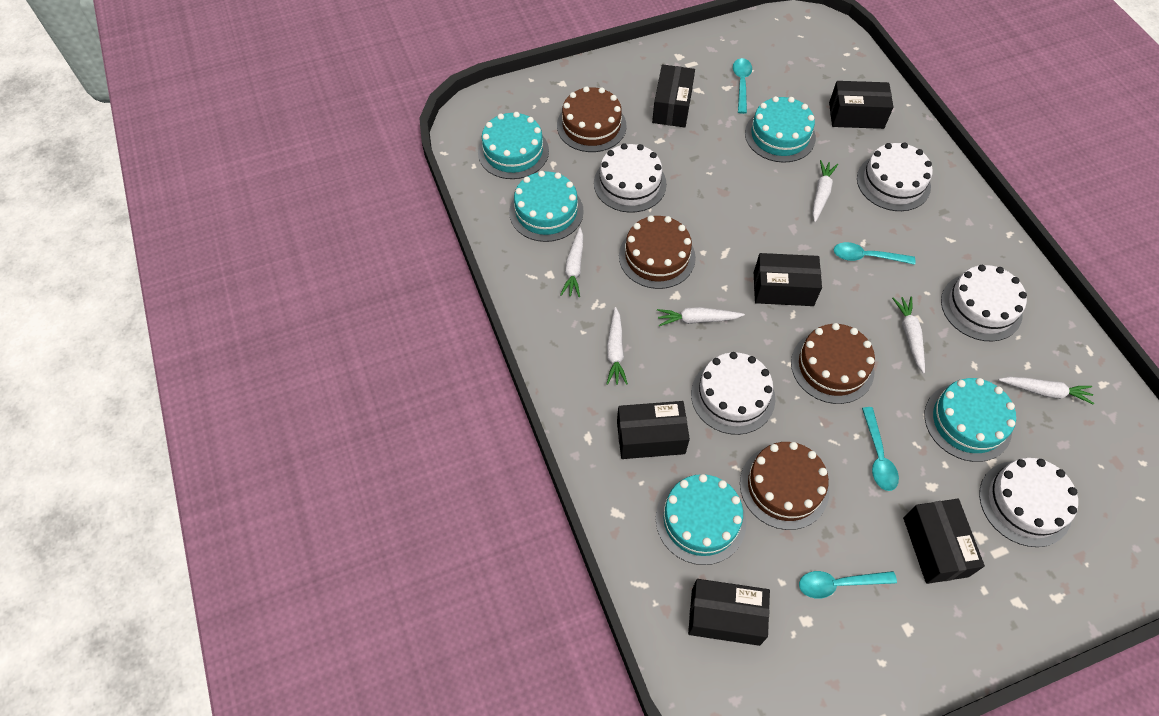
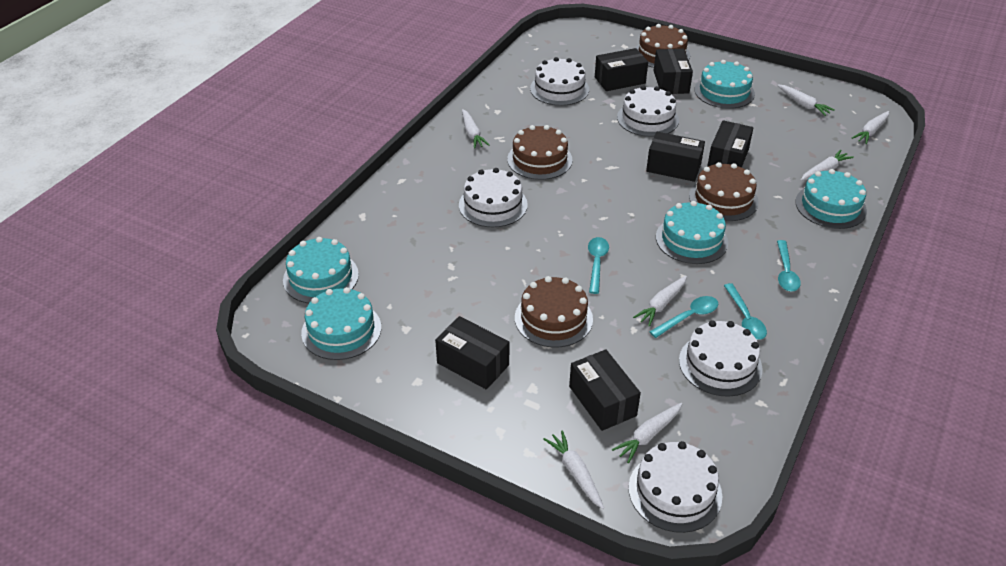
white carrot: [560,228,583,297] [607,307,628,385] [657,307,745,326] [812,160,838,222] [892,296,925,373] [999,377,1094,405] = 6 -> [462,109,489,149] [543,430,604,509] [612,403,682,463] [633,276,687,327] [777,84,835,116] [801,150,854,181] [852,111,889,144] = 7

